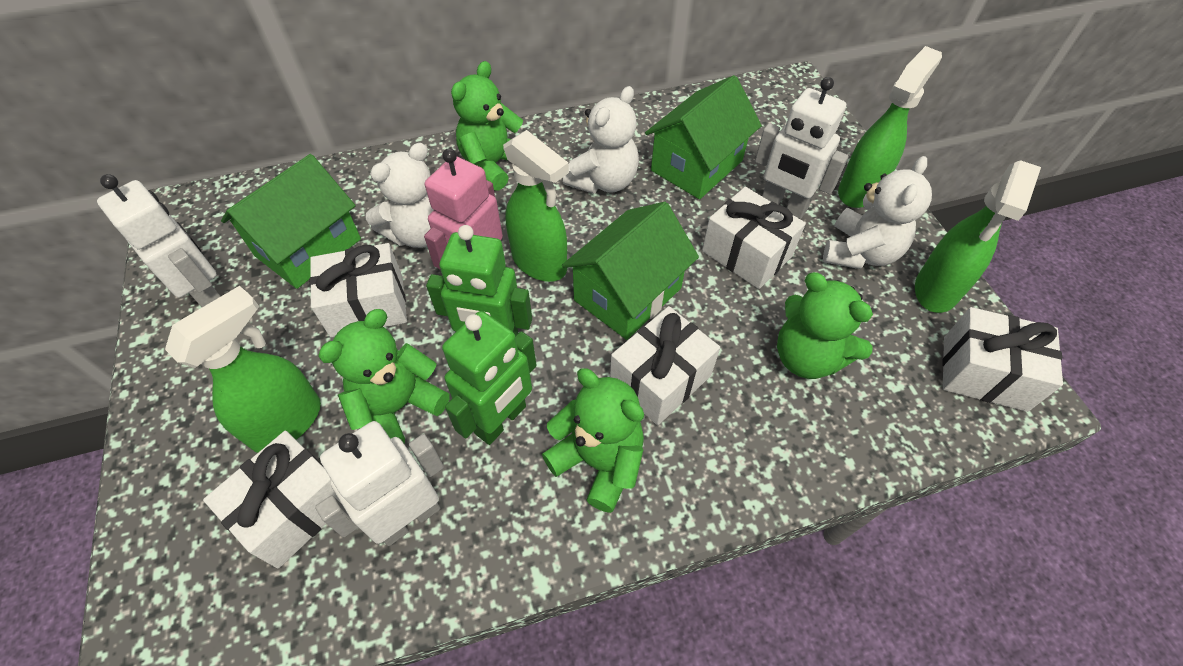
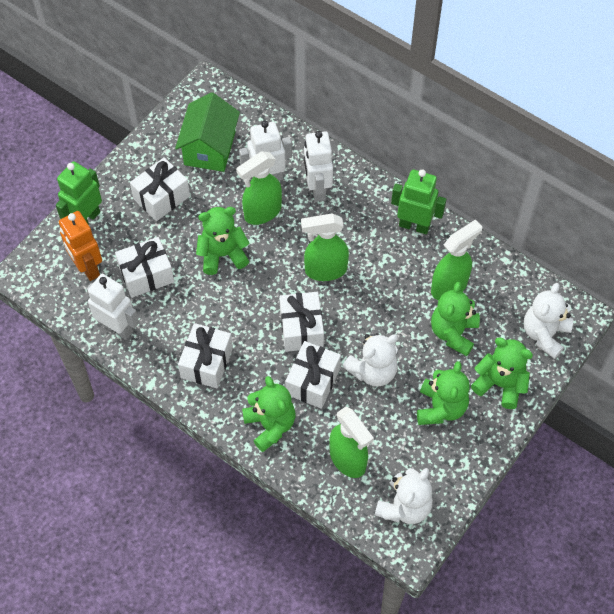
green house: [221,154,361,289] [562,202,699,340] [645,75,762,199] = 3 -> [175,92,240,172] = 1
green teddy bear: [318,309,450,444] [451,61,523,191] [542,368,644,513] [777,272,873,379] = 4 -> [196,207,250,275] [242,376,295,452] [417,361,470,425] [431,282,480,356] [471,337,533,409] = 5
orange robot: none = 0 -> [59,211,102,281] = 1
pink robot: [424,148,503,270] = 1 -> none = 0

